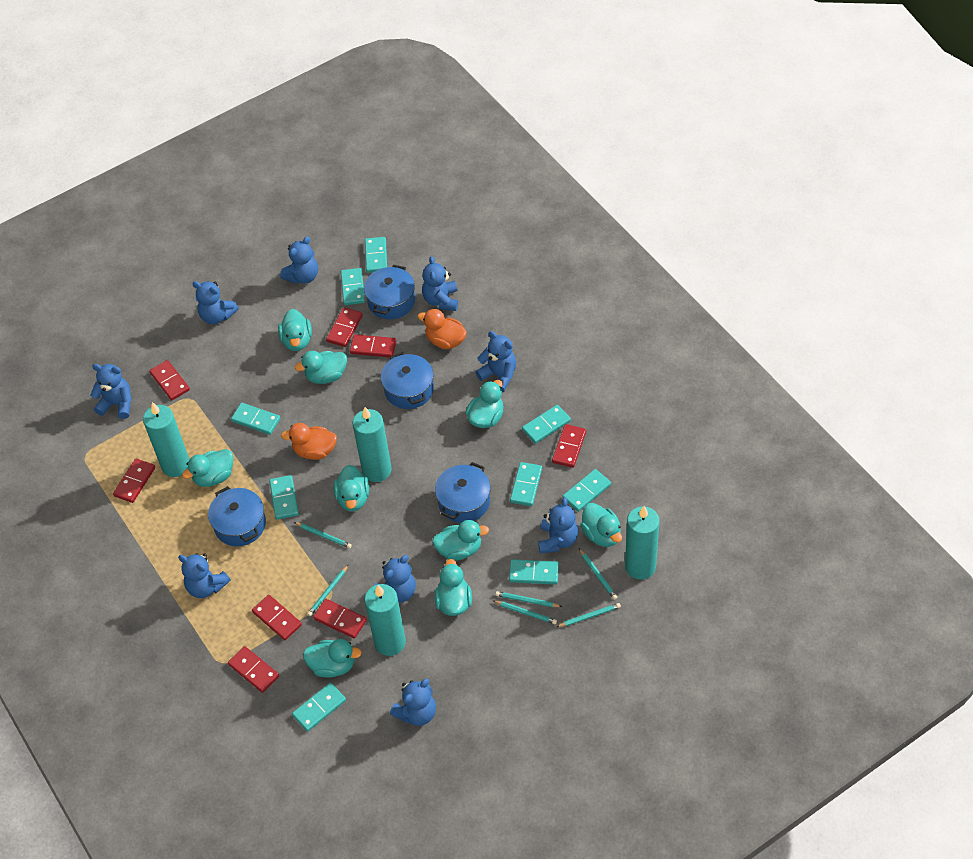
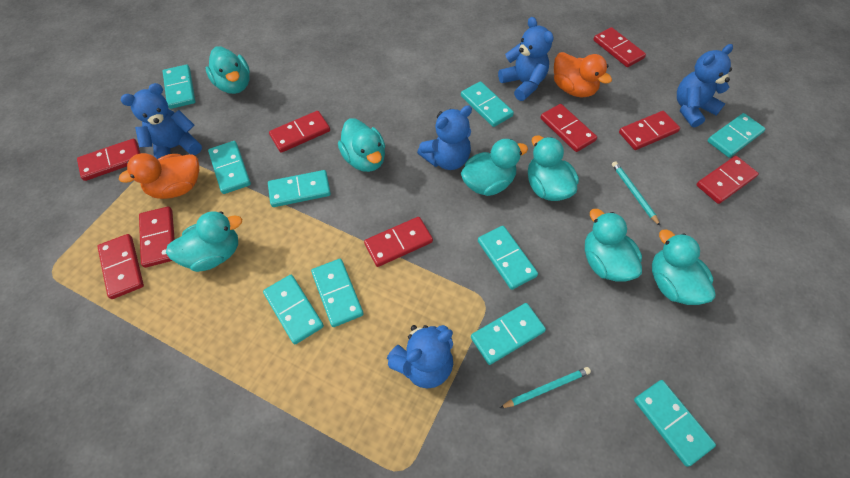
blue pot: [208,486,266,546] [364,265,415,319] [381,352,434,409] [435,462,491,523] = 4 -> none = 0
blue teddy bear: [90,364,132,419] [178,553,231,598] [192,281,239,324] [280,236,318,284] [374,555,416,603] [390,679,436,726] [422,256,458,311] [476,331,516,392] [538,497,578,554] = 9 -> [121,83,202,159] [387,325,453,389] [417,105,472,170] [498,17,554,101] [677,44,733,128] = 5
red domino: [113,459,155,503] [149,360,190,400] [228,646,279,693] [252,595,302,640] [313,599,367,639] [326,307,363,347] [350,334,396,357] [552,424,586,468] = 8 -> [77,138,140,181] [97,234,144,299] [139,207,175,268] [269,111,330,153] [364,217,433,267] [540,104,597,152] [593,27,646,67] [619,111,680,150] [696,156,759,204] = 9
turquoise candle: [143,402,190,477] [353,407,392,482] [364,584,406,656] [625,506,660,580] = 4 -> none = 0
turquoise domino: [231,403,280,435] [269,475,299,520] [292,682,346,732] [341,268,365,305] [365,237,387,273] [509,559,559,585] [510,462,542,506] [522,405,571,444] [562,469,611,512] = 9 -> [163,65,195,109] [208,141,251,194] [263,275,324,344] [268,170,331,207] [311,259,364,327] [461,81,514,127] [471,303,546,365] [478,226,538,290] [634,380,716,467] [707,113,766,158] = 10
turquoise duck: [182,449,233,487] [278,309,312,351] [295,351,347,384] [303,639,362,678] [333,465,369,511] [432,520,489,561] [435,559,472,616] [466,380,503,428] [580,503,622,547] = 9 -> [166,211,242,272] [206,46,250,94] [338,119,385,172] [461,139,528,196] [528,135,579,201] [585,209,642,282] [652,229,716,305] = 7
turquoise pencil: [294,522,352,548] [307,565,348,616] [493,601,557,624] [495,591,562,607] [557,603,621,627] [579,549,617,600] = 6 -> [500,367,591,408] [612,161,660,226] = 2

